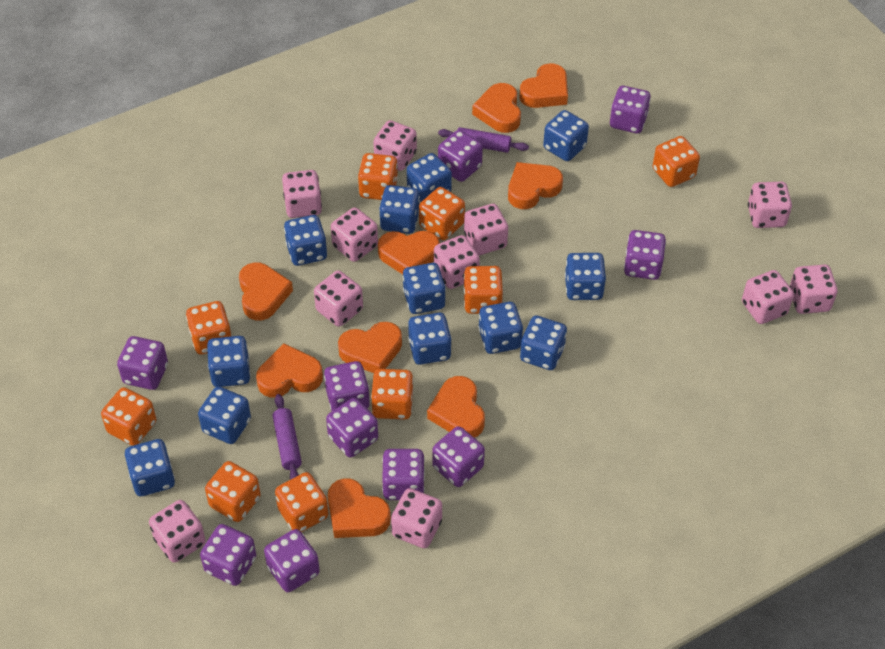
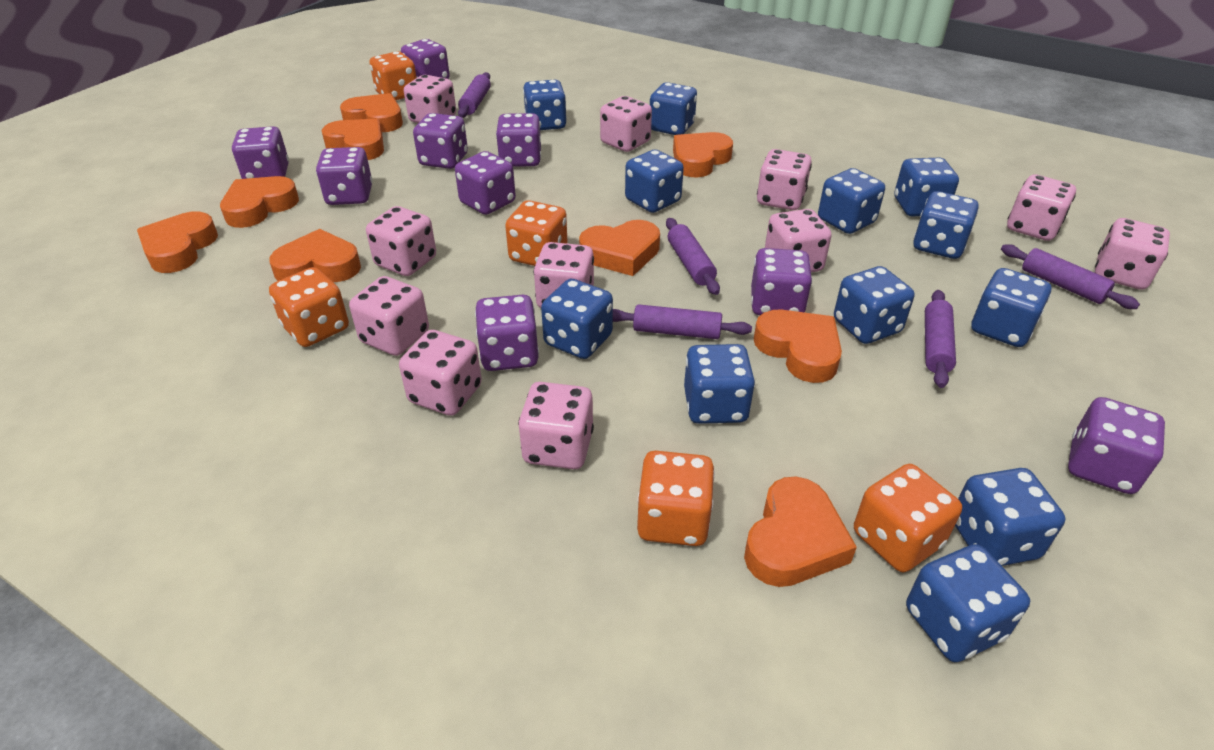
orange dice: [101,387,156,446] [186,301,232,355] [205,461,261,522] [275,472,328,532] [358,153,398,200] [371,369,414,420] [419,187,465,240] [463,266,503,314] [653,136,700,187] = 9 -> [269,267,349,347] [370,51,417,100] [505,200,567,266] [637,451,715,546] [854,464,962,572] = 5
purple dice: [117,336,168,390] [200,524,256,586] [264,529,320,592] [324,361,370,411] [326,398,378,457] [382,449,425,500] [432,426,485,487] [438,130,483,182] [610,86,651,134] [624,230,666,280] = 10 -> [232,126,289,179] [316,147,372,205] [401,39,450,79] [413,113,468,169] [455,151,516,215] [475,295,539,371] [496,113,541,167] [751,248,812,315] [1068,397,1165,494] = 9
purple rolling pin: [273,394,302,480] [438,127,529,153] = 2 -> [458,72,491,118] [613,304,752,339] [666,218,720,295] [925,290,956,388] [1001,244,1140,309] = 5

